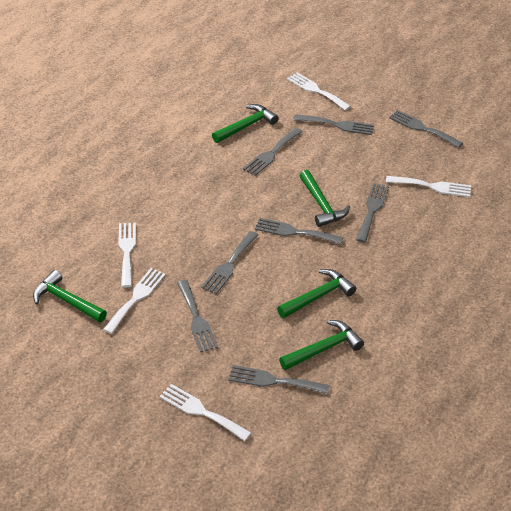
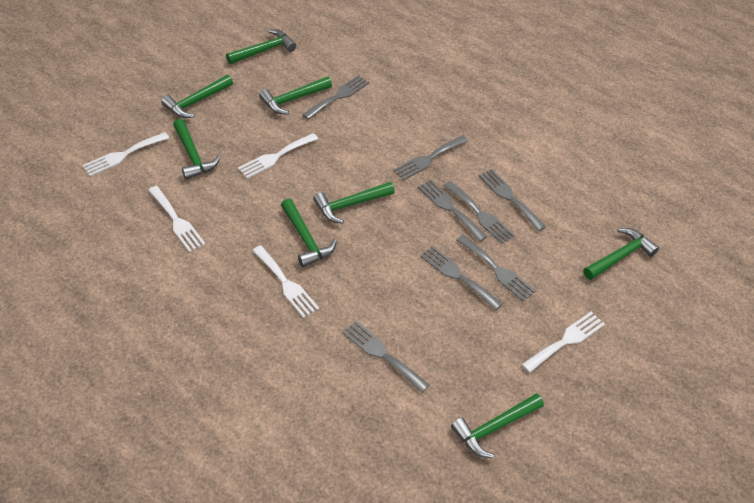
green hammer: [33,270,107,323] [212,104,279,143] [277,269,356,318] [279,320,364,370] [300,170,350,227] = 5 -> [161,75,233,118] [173,119,220,180] [226,29,296,64] [259,77,332,114] [281,198,337,267] [313,182,395,224] [451,393,544,458] [583,228,659,280] = 8

